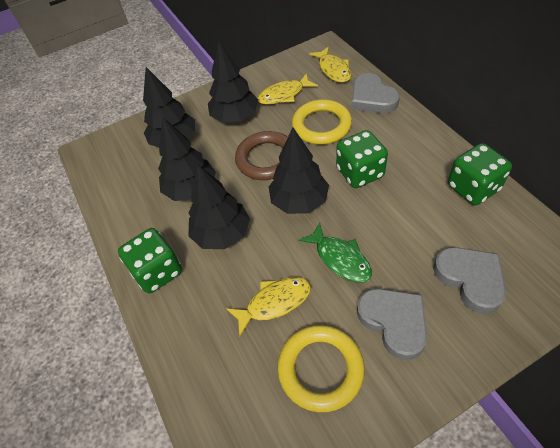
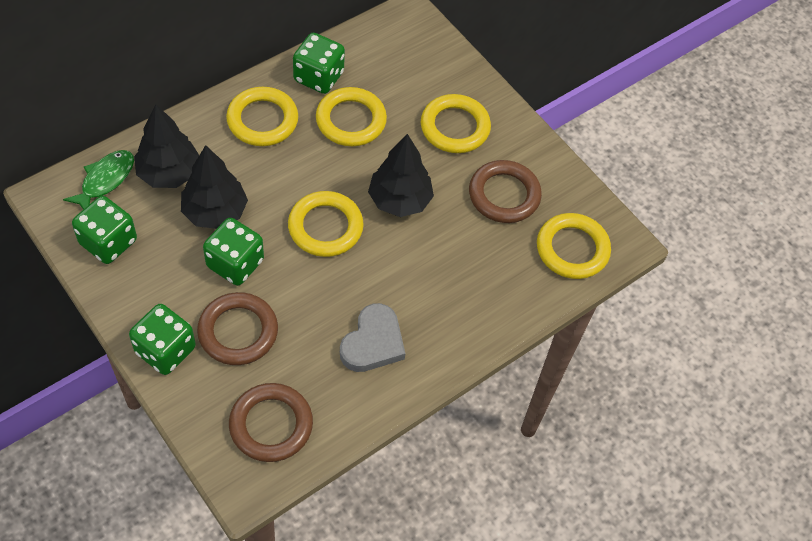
black tree: [143,67,195,147] [158,117,216,201] [188,164,250,249] [208,41,258,123] [269,128,329,214] = 5 -> [134,104,199,188] [181,145,248,229] [368,134,434,217] = 3
brown ring: [235,131,288,180] = 1 -> [197,292,278,365] [229,383,313,462] [469,160,542,223] = 3
green dice: [118,228,182,294] [336,130,388,188] [448,143,512,205] = 3 -> [72,196,137,264] [129,304,196,375] [203,218,264,286] [293,33,345,94] = 4
grey heart: [351,73,400,113] [357,288,427,360] [433,247,506,314] = 3 -> [340,303,406,372] = 1
yellow fish: [226,277,311,337] [257,73,318,105] [309,47,351,83] = 3 -> none = 0
yellow ring: [278,325,365,412] [292,99,352,145] = 2 -> [226,87,298,146] [288,191,364,257] [316,87,387,146] [421,94,491,153] [537,213,611,279] = 5

